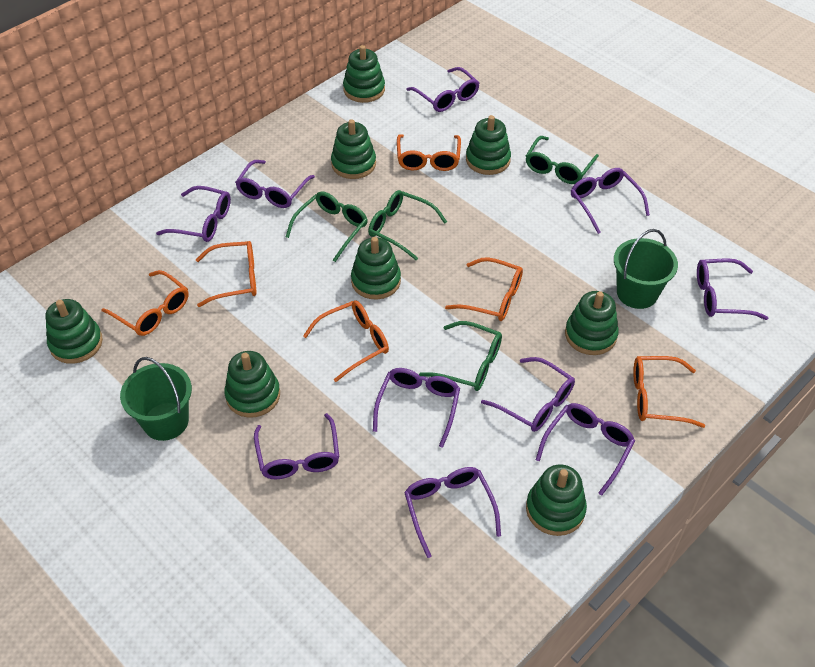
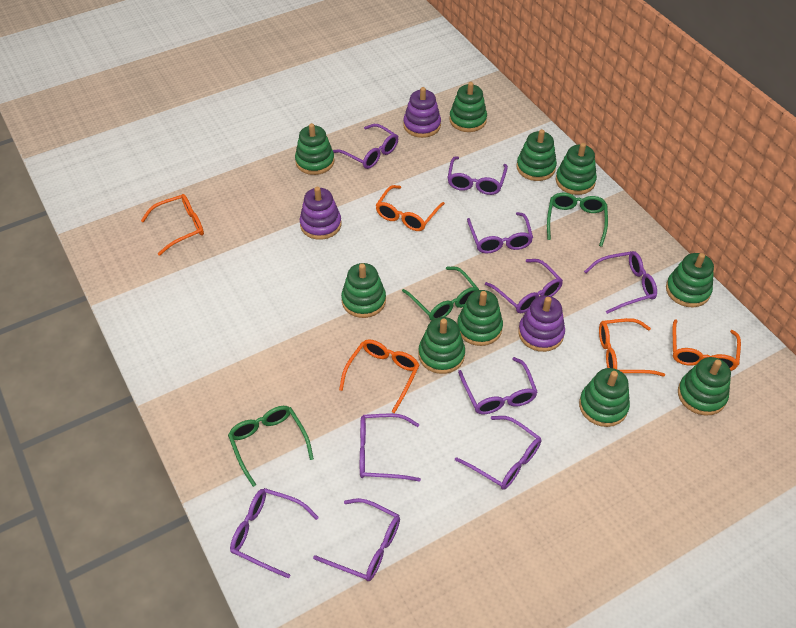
green bucket: [120,357,192,441] [614,229,678,309] = 2 -> none = 0
green glasses: [286,191,368,262] [368,190,447,260] [419,321,502,391] [526,136,599,184] = 4 -> [228,406,314,487] [402,266,479,321] [547,193,608,247] = 3
green stacking toy: [45,299,103,364] [224,351,280,418] [331,119,376,179] [343,45,385,103] [351,237,401,300] [466,115,511,175] [526,464,587,536] [565,291,619,355] = 8 -> [295,123,335,175] [341,263,386,318] [419,317,465,374] [449,82,487,132] [457,290,503,346] [516,129,557,181] [556,143,597,195] [579,368,630,427] [666,253,714,307] [678,357,731,416] = 10
orange glasses: [101,270,189,336] [196,241,257,307] [303,300,389,382] [397,134,461,171] [445,257,523,321] [633,356,705,428] = 6 -> [141,194,204,256] [339,339,420,413] [376,185,445,231] [599,318,665,377] [673,319,741,371] = 5
purple stacking toy: none = 0 -> [300,187,341,240] [403,87,441,138] [518,296,565,352] = 3

